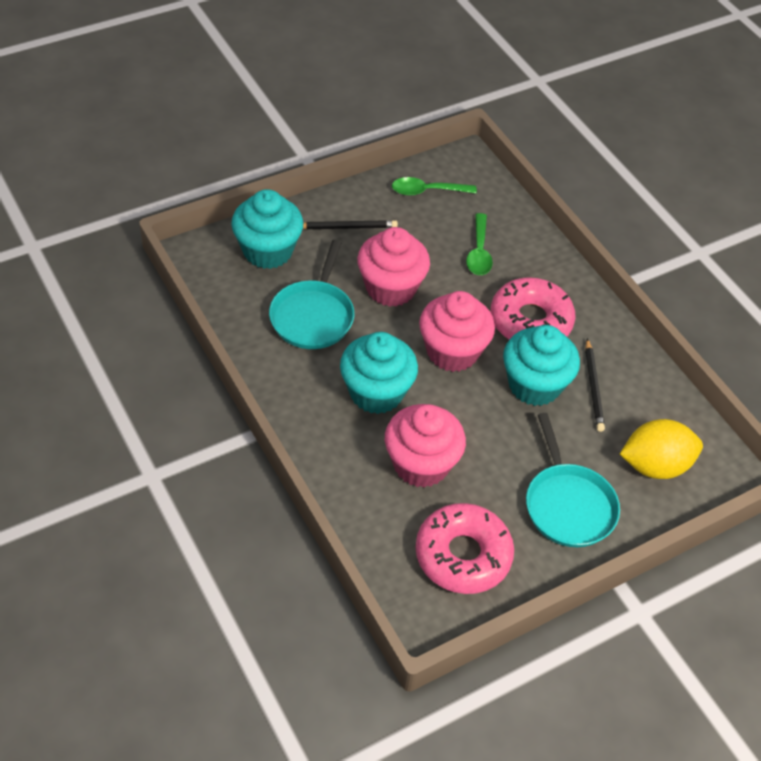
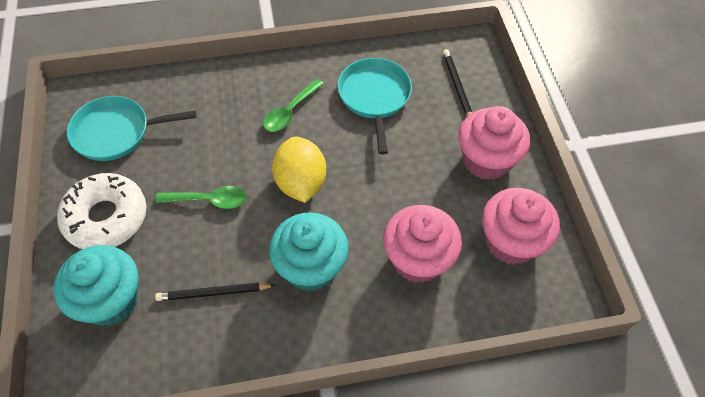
pink donut: [416,503,514,594] [491,277,576,340] = 2 -> none = 0
turquoise cupcake: [231,189,303,269] [340,332,418,414] [503,325,580,406] = 3 -> [54,245,138,326] [269,212,349,291] = 2
white donut: none = 0 -> [57,173,146,249] = 1

